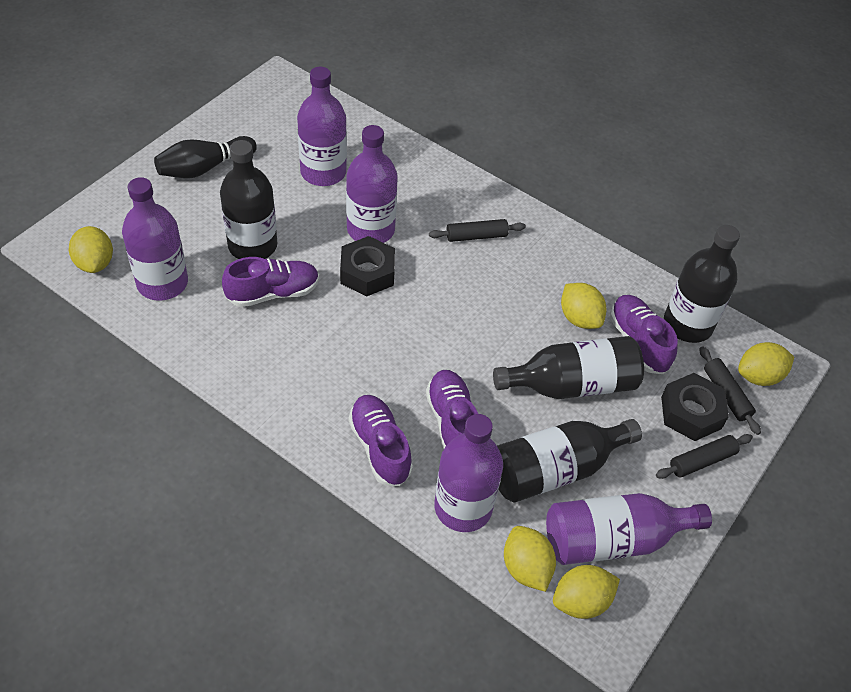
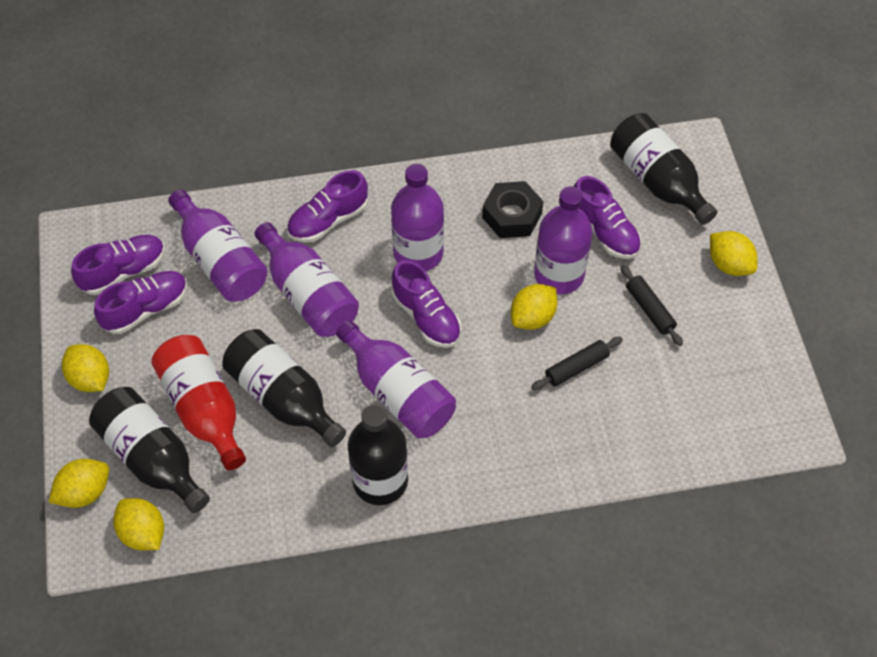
black bowling pin: [154,136,257,178] = 1 -> none = 0
black nut: [340,236,395,297] [661,373,729,441] = 2 -> [482,181,544,238] = 1
black rolling pin: [429,219,526,242] [656,434,753,479] [699,346,761,435] = 3 -> [531,337,623,390] [620,265,683,346] = 2
purple shoe: [222,257,319,307] [349,395,413,486] [426,370,478,449] [610,295,678,374] = 4 -> [71,235,165,295] [94,271,188,334] [287,170,368,243] [392,260,461,348] [573,176,641,259] = 5
red bottle: none = 0 -> [151,335,246,471] = 1

